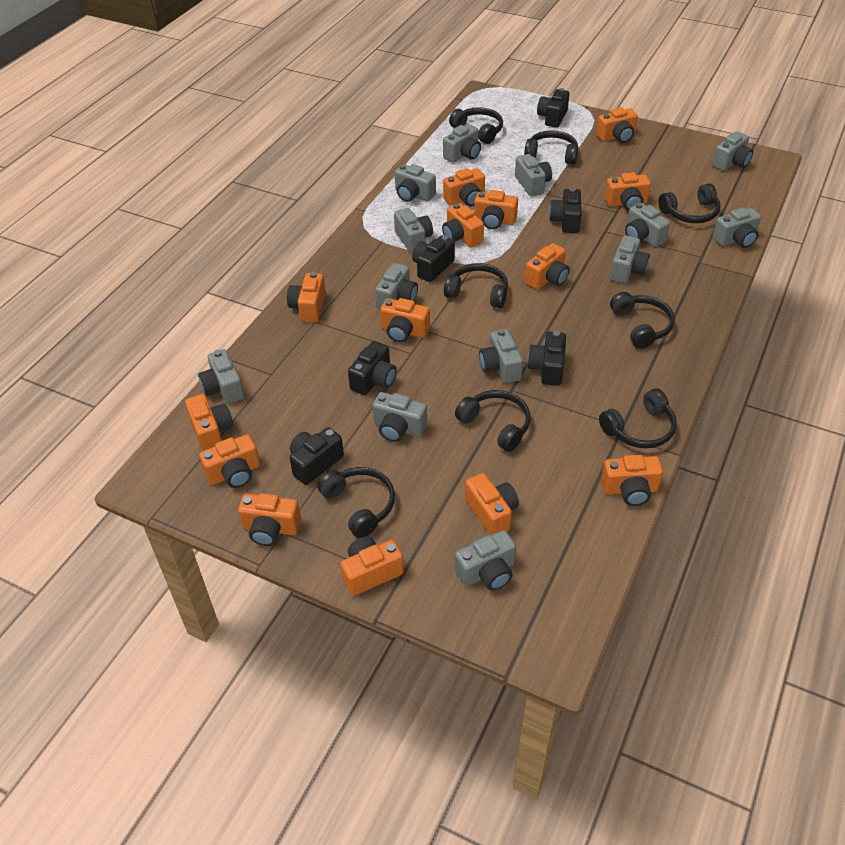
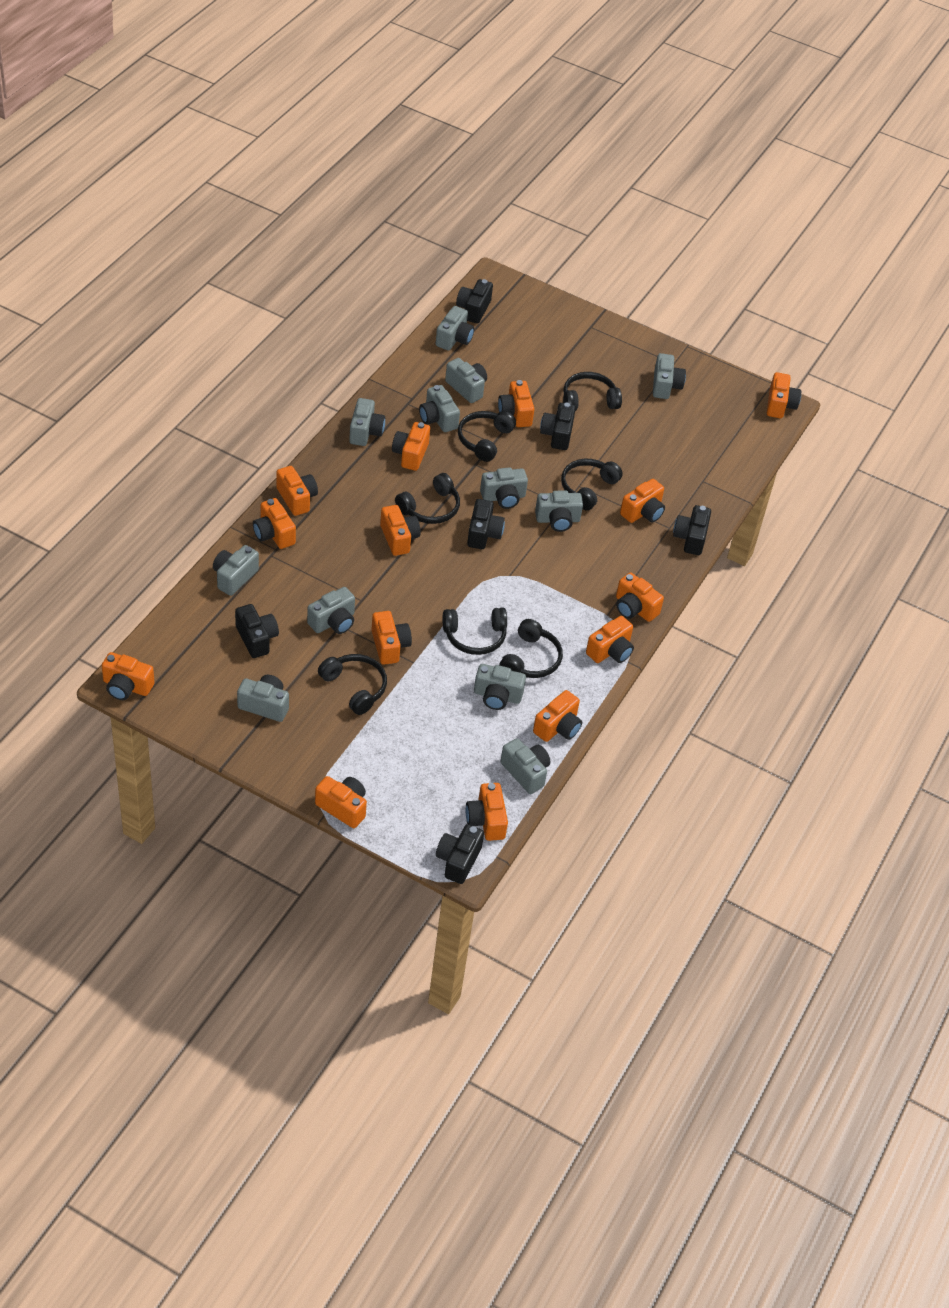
black headphones: [317,467,395,538] [444,263,508,308] [449,107,503,144] [455,390,531,452] [524,130,578,165] [599,389,677,448] [610,292,675,349] [658,183,721,223] = 8 -> [318,654,387,715] [395,473,460,524] [442,608,507,655] [458,411,516,462] [499,619,563,678] [561,459,623,510] [563,372,622,411] = 7
grey camera: [198,349,245,404] [373,392,427,442] [375,263,418,309] [394,208,433,254] [395,164,436,202] [443,124,481,163] [455,530,516,590] [479,329,523,383] [515,154,552,196] [610,236,650,283] [625,203,670,247] [712,131,753,171] [712,208,761,248] = 13 -> [213,545,259,596] [237,675,289,722] [307,587,355,634] [349,398,385,446] [419,385,460,432] [436,306,474,351] [445,358,487,403] [474,664,526,710] [480,467,528,509] [501,738,550,794] [535,491,583,532] [653,353,686,399] = 12

